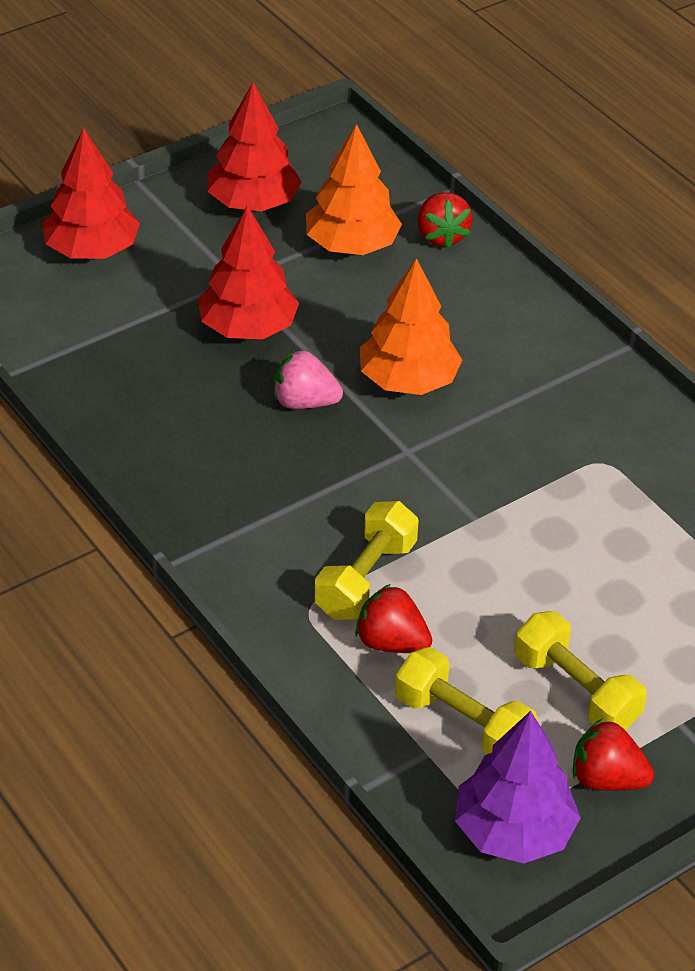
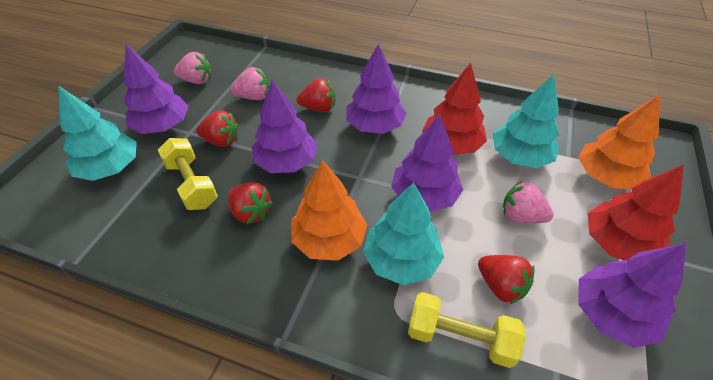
pink strawberry: [274,349,343,409] = 1 -> [174,52,211,84] [231,67,269,100] [503,181,554,223] = 3
purple tree: [455,711,581,864] = 1 -> [124,44,189,134] [252,80,318,173] [346,44,407,134] [391,114,463,212] [578,243,686,348] = 5
red strawberry: [355,584,432,653] [418,192,472,249] [573,719,654,791] = 3 -> [196,110,238,147] [228,182,273,224] [297,78,335,112] [478,255,535,304] = 4
red tree: [42,128,140,259] [198,205,299,339] [207,82,302,212] = 3 -> [422,63,487,155] [588,164,684,260] = 2
turquoise tree: none = 0 -> [58,86,137,181] [363,182,444,285] [493,74,560,168] = 3
yellow dumbbell: [314,501,419,620] [395,647,538,755] [514,611,647,731] = 3 -> [158,138,218,210] [408,292,526,368] = 2

